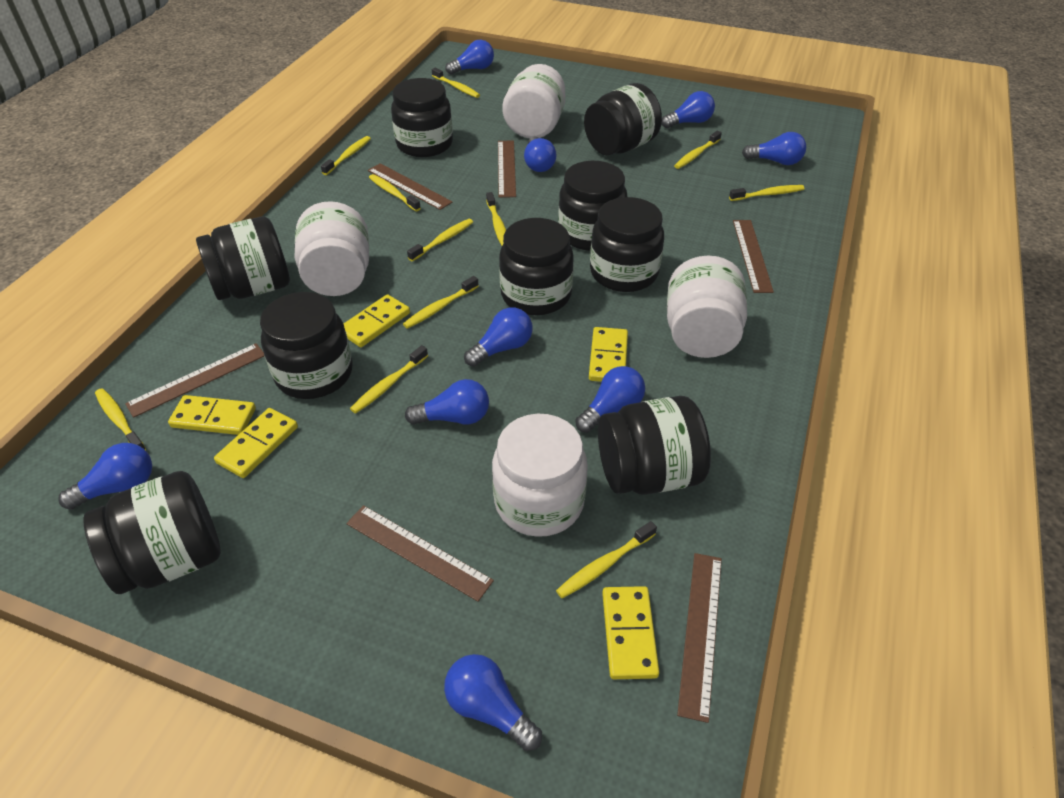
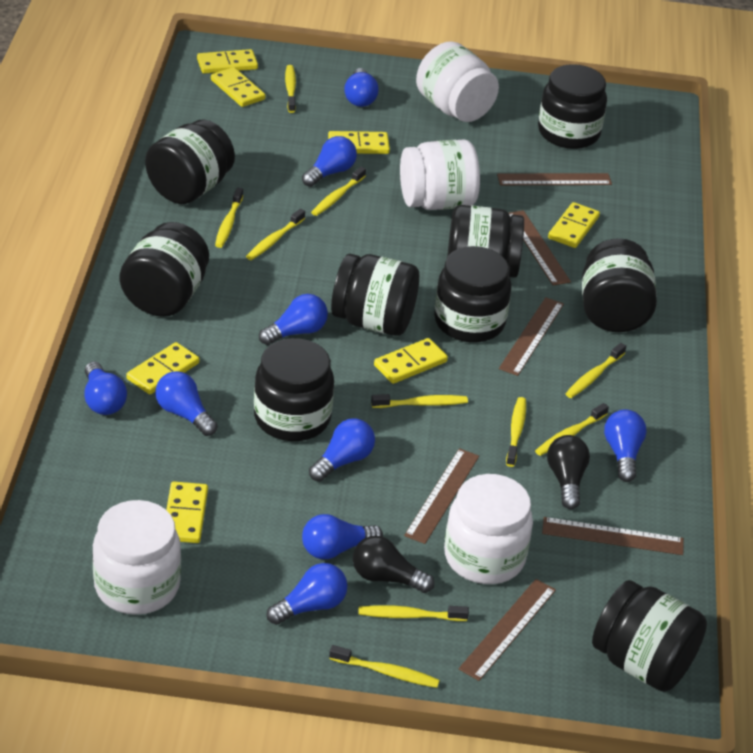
black light bulb: none = 0 -> [353,536,434,593] [547,435,590,509] = 2
yellow domino: [168,395,256,435] [214,408,298,478] [344,294,410,347] [589,327,628,382] [602,586,659,679] = 5 -> [126,342,199,394] [166,482,208,543] [197,49,258,74] [211,67,265,107] [328,131,390,154] [374,338,448,384] [548,202,600,248] = 7
yellow toothbrush: [95,389,146,450] [321,136,371,175] [350,345,428,414] [369,174,421,211] [403,276,479,329] [407,219,473,261] [432,68,480,98] [486,192,506,246] [556,521,657,598] [674,131,722,169] [729,185,805,201] = 11 -> [215,188,243,248] [246,209,305,260] [285,65,296,113] [311,167,366,216] [329,645,440,688] [358,605,469,621] [371,394,468,408] [506,397,526,467] [535,403,609,456] [565,343,626,398] = 10

